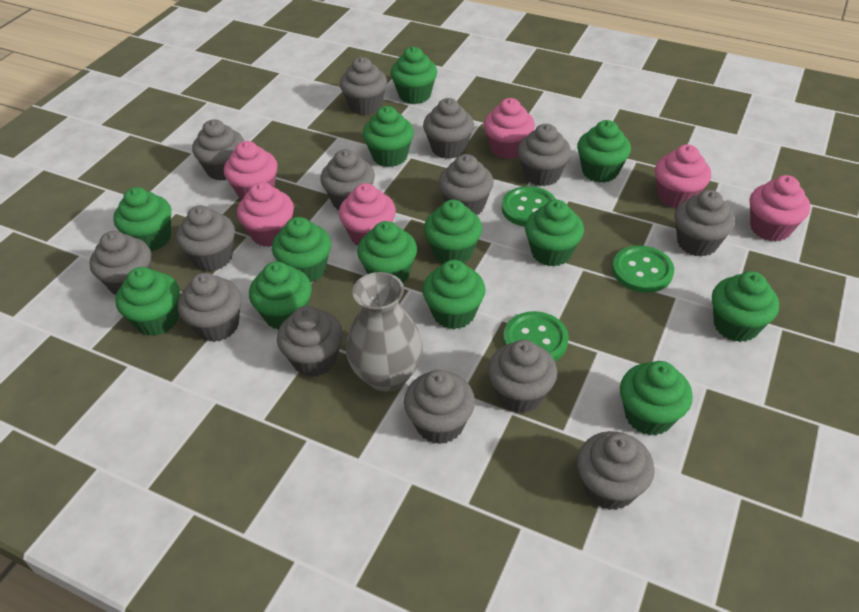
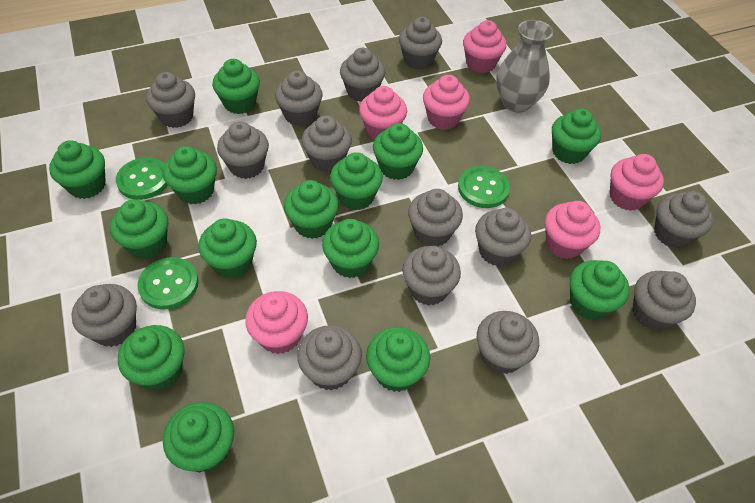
green cupcake: [113,187,171,251] [115,267,180,336] [249,262,312,330] [272,217,331,283] [357,221,417,283] [363,106,414,167] [390,47,437,104] [422,260,486,329] [424,199,482,263] [525,200,584,267] [577,120,631,183] [620,361,693,435] [712,271,779,342] = 13 -> [49,140,106,199] [110,199,168,259] [118,325,184,391] [163,146,217,204] [163,402,234,473] [198,218,257,278] [212,59,260,114] [284,180,339,239] [322,219,379,278] [330,152,383,210] [366,327,430,392] [373,123,423,180] [552,108,601,164] [570,260,630,320] = 14

